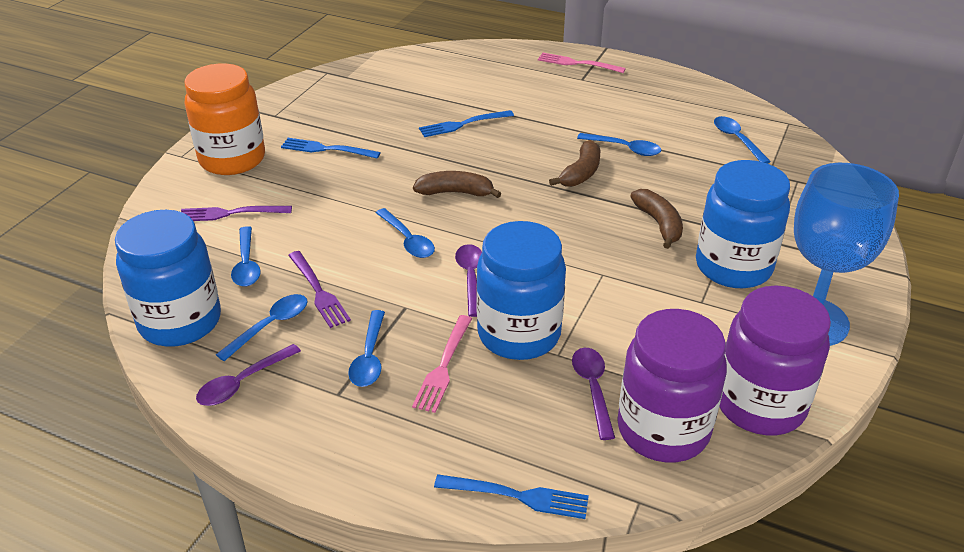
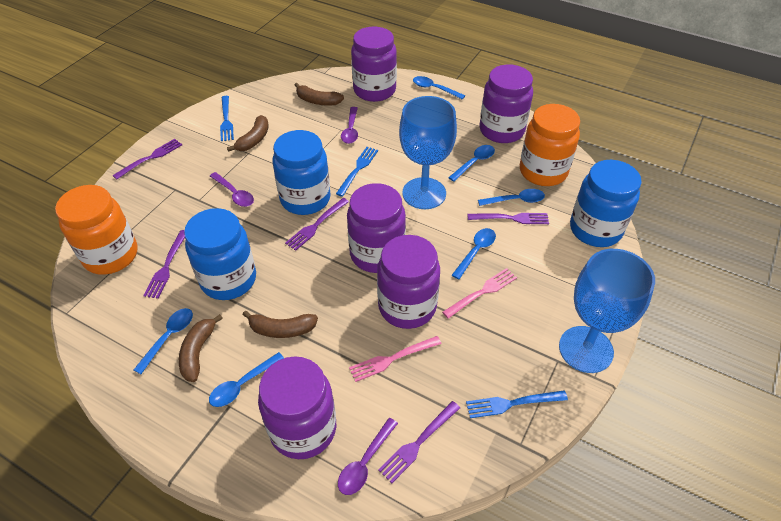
blue goblet: [794,163,899,346] = 1 -> [399,96,457,209] [559,249,655,373] = 2
brown banana: [413,171,502,198] [549,140,600,187] [630,189,683,249] = 3 -> [179,314,223,382] [227,115,269,152] [242,311,318,338] [295,83,344,106] = 4
orange jar: [184,64,265,175] = 1 -> [55,185,138,275] [520,104,580,186] = 2
purple fork: [181,206,292,221] [288,251,351,328] = 2 -> [112,139,182,179] [143,230,185,299] [285,198,349,251] [378,401,460,483] [467,213,549,224] = 5
purple jar: [617,309,727,462] [719,285,831,435] = 2 -> [258,356,336,459] [347,183,406,273] [351,27,397,102] [377,235,440,329] [479,65,533,143] = 5

